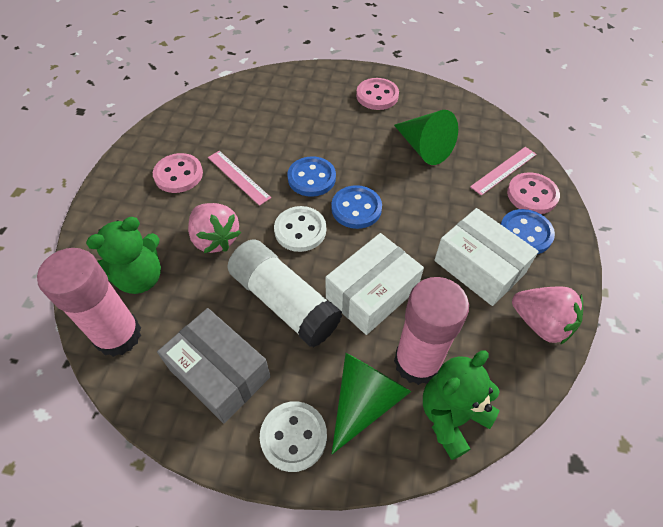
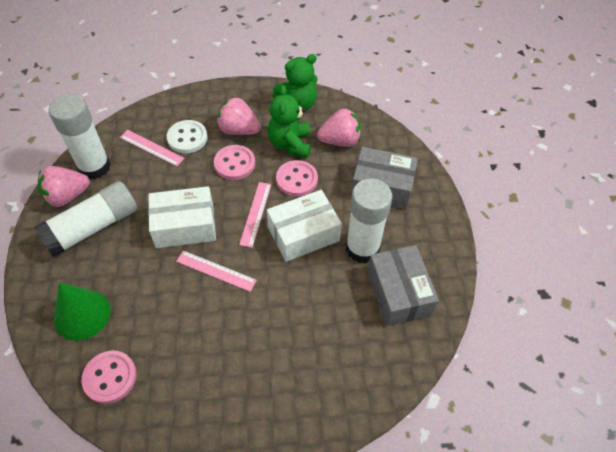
blue button: [287,156,336,197] [331,185,382,229] [501,209,555,254] = 3 -> none = 0
green cone: [332,353,411,454] [394,110,458,165] = 2 -> [54,283,111,341] = 1
grey box: [157,308,271,423] = 1 -> [351,147,418,209] [367,245,439,326] = 2
pink glue stick: [37,248,141,357] [394,277,469,385] = 2 -> none = 0
pink ruler: [208,151,271,206] [470,147,537,196] = 2 -> [120,130,185,166] [176,250,257,292] [239,182,271,248] = 3
pink strawberry: [188,203,241,253] [512,287,583,345] = 2 -> [38,166,90,207] [217,97,260,135] [317,108,361,147] = 3
white button: [260,401,327,472] [274,206,326,252] = 2 -> [167,120,208,153] = 1
white glue stick: [228,240,342,348] = 1 -> [33,181,137,257] [49,94,111,179] [346,178,392,263] = 3

